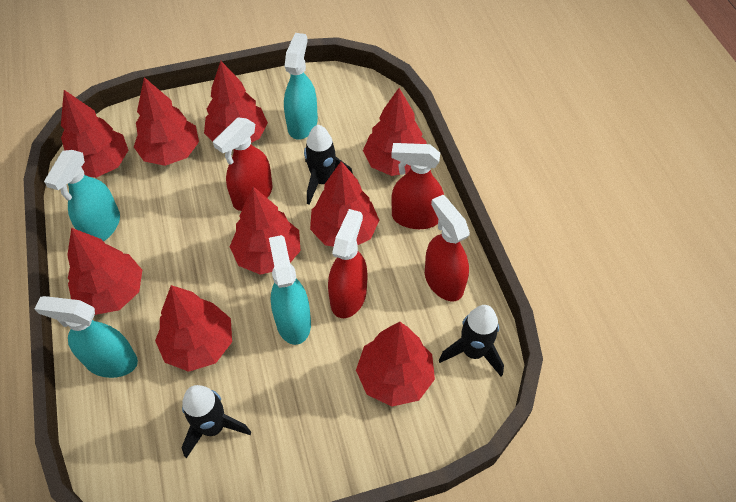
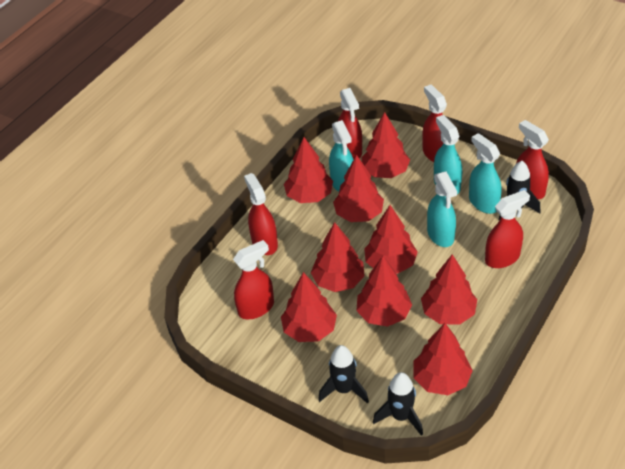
red spray bottle: [213,117,273,211] [328,209,367,318] [391,143,444,229] [425,195,470,301] = 4 -> [233,240,274,319] [244,173,278,255] [338,88,362,159] [422,85,447,162] [485,190,530,268] [516,120,549,199] = 6

